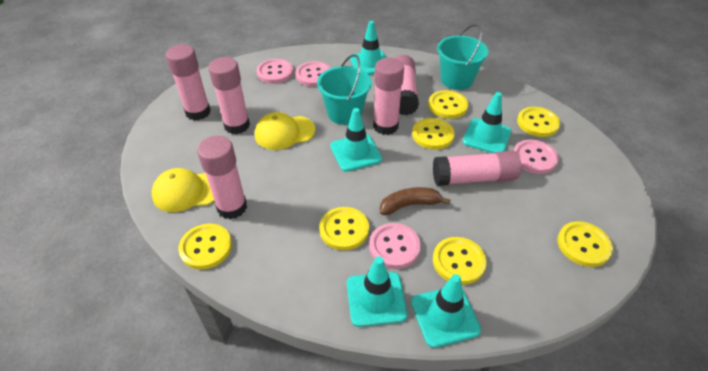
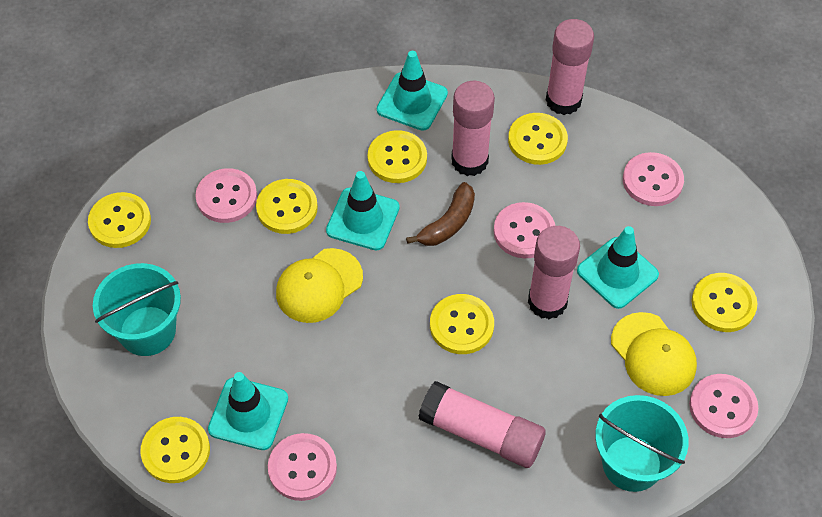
pink button: [256,59,294,84] [296,61,331,87] [369,223,421,269] [513,140,559,174] = 4 -> [195,168,257,223] [268,433,337,501] [494,202,555,258] [623,152,684,206] [689,374,758,438] = 5
pink glue stick: [166,44,211,120] [197,136,247,219] [208,57,250,134] [373,58,404,135] [395,55,419,115] [433,151,521,186] = 6 -> [419,381,546,468] [451,81,495,176] [528,226,580,320] [546,19,594,115] = 4
turquoise traffic cone: [330,108,382,172] [347,256,407,327] [350,21,386,75] [411,274,481,348] [462,92,511,153] = 5 -> [208,372,288,450] [326,171,400,250] [377,51,448,131] [577,226,659,309] = 4

